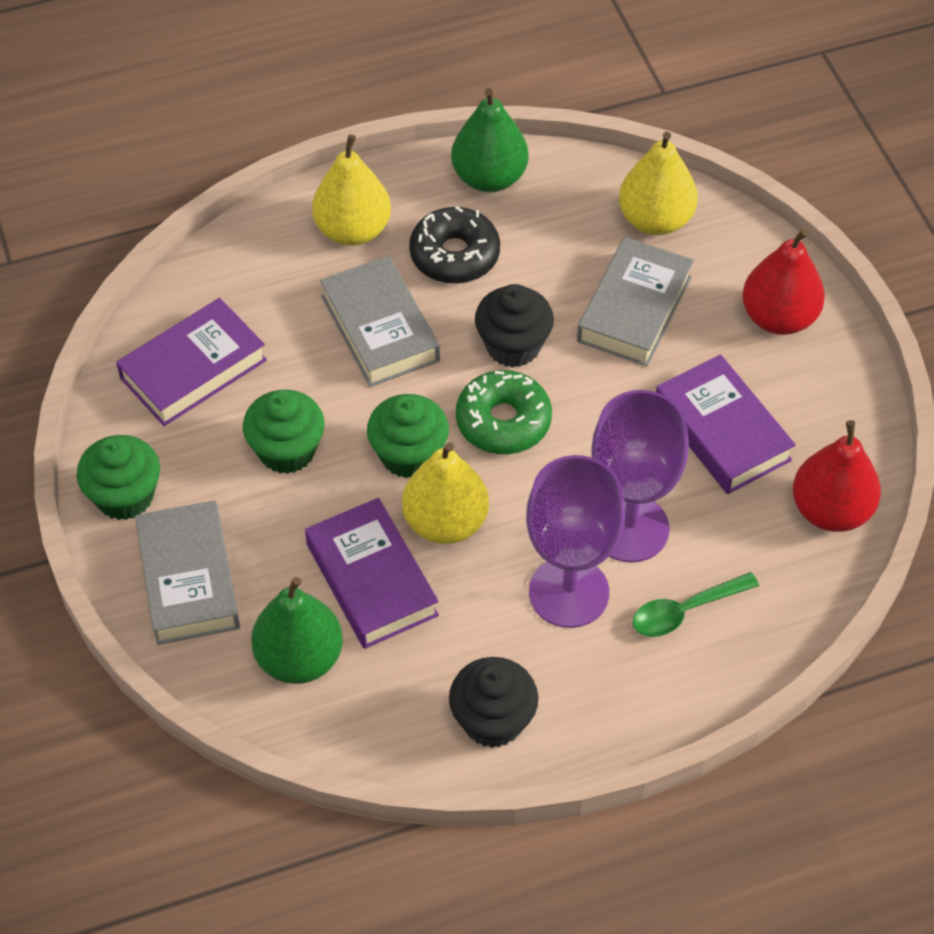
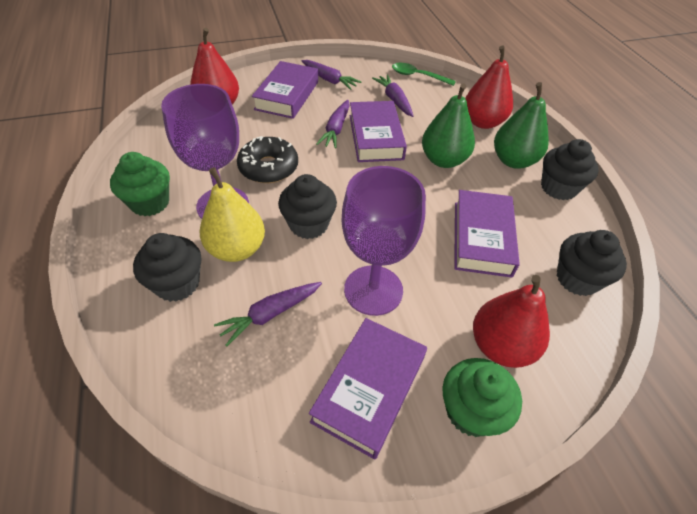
black cupcake: [449,657,538,748] [475,284,554,368] = 2 -> [133,233,202,302] [278,174,337,239] [541,139,599,200] [557,230,627,296] = 4
green cupcake: [77,435,160,520] [243,390,325,474] [367,394,449,478] = 3 -> [110,152,170,216] [442,358,522,437] = 2
green donut: [456,370,552,454] = 1 -> none = 0
grey book: [135,500,240,645] [320,256,440,387] [577,237,694,366] = 3 -> none = 0
purple book: [116,298,267,426] [305,498,439,649] [656,354,796,494] = 3 -> [252,61,318,119] [309,318,427,460] [350,101,407,162] [454,190,520,278] = 4
purple carrot: none = 0 -> [214,282,322,346] [302,60,361,90] [316,100,350,148] [372,74,413,117] = 4
red pear: [742,228,825,335] [793,420,881,532] = 2 -> [190,28,239,105] [465,46,513,129] [473,275,550,368] = 3
yellow pear: [312,134,391,246] [402,442,489,544] [619,132,698,235] = 3 -> [200,167,265,262] = 1

